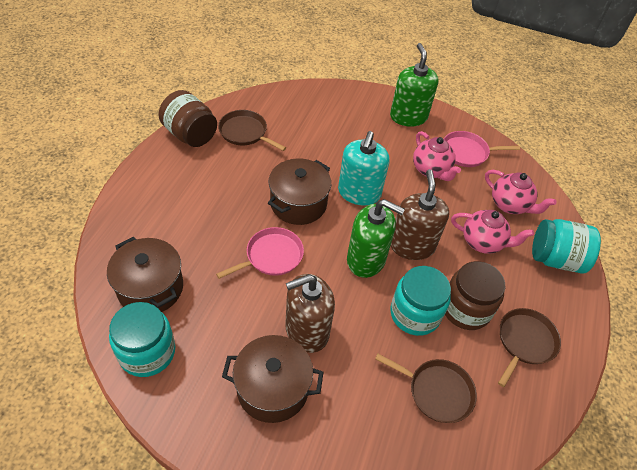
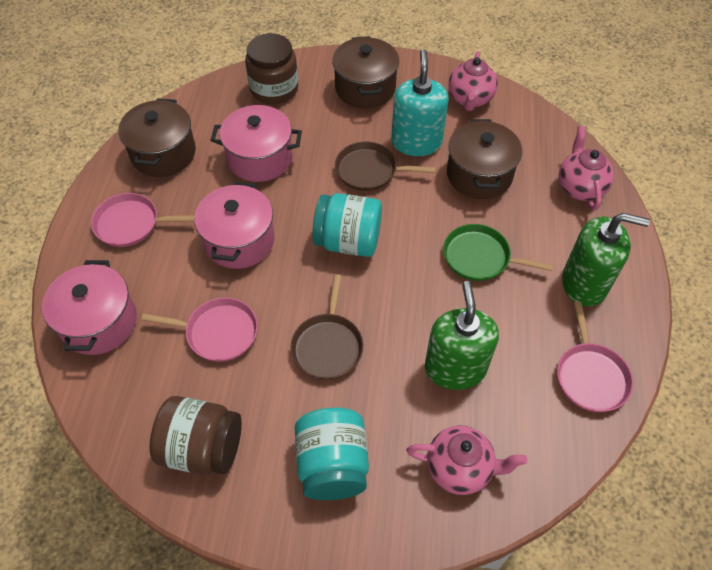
brown pan: [218,110,286,151] [375,354,477,423] [498,308,561,387] = 3 -> [290,274,363,380] [335,141,436,191] = 2
brown soap dispenser: [285,274,335,353] [391,169,449,260] = 2 -> none = 0
green pan: none = 0 -> [443,224,553,281] = 1
pink pan: [216,227,304,279] [444,131,520,167] = 2 -> [91,193,195,247] [141,297,258,362] [557,302,633,412] = 3
pink pot: none = 0 -> [42,260,137,355] [194,181,275,269] [211,105,302,182] = 3
turquoise jar: [109,302,175,377] [390,266,451,336] [532,219,601,274] = 3 -> [295,408,369,500] [312,193,382,257] = 2

